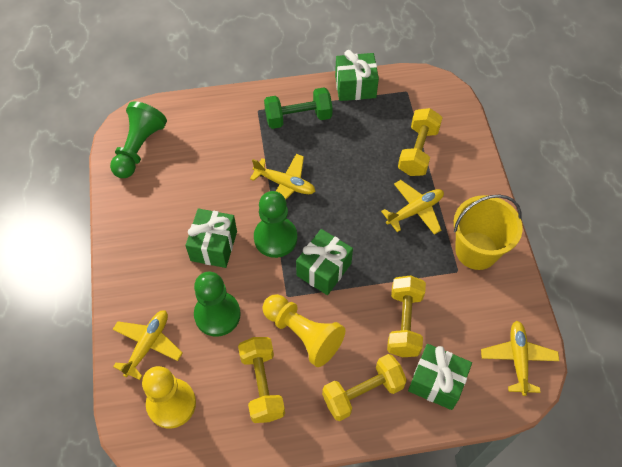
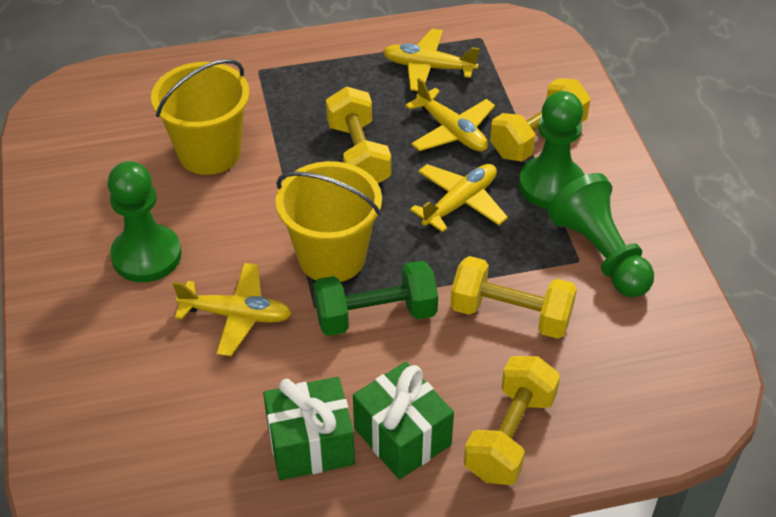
green gift: [185,208,237,268] [296,229,353,295] [335,50,379,101] [408,344,472,410] = 4 -> [263,377,355,480] [353,362,454,480] = 2
yellow bucket: [454,195,523,270] = 1 -> [151,59,250,175] [276,161,382,282] = 2
yellow pawn: [142,366,196,428] [262,294,346,367] = 2 -> none = 0

